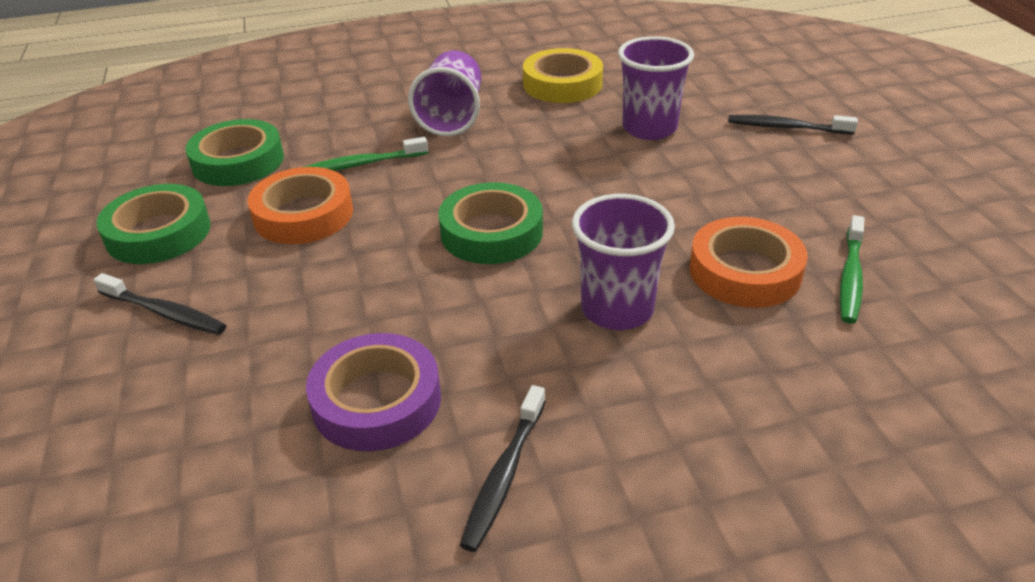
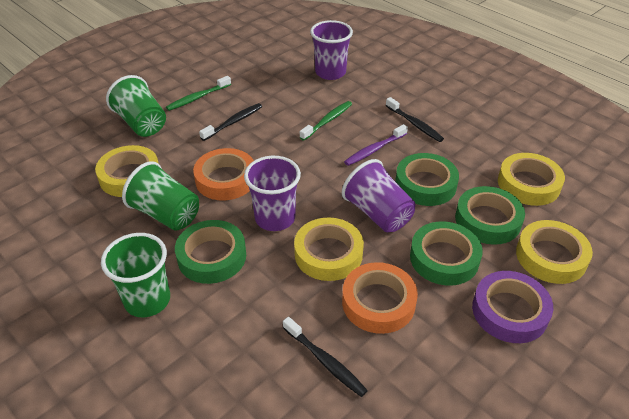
green cup: none = 0 -> [101,233,170,317] [106,75,166,137] [122,161,199,231] = 3
green tape: [96,184,210,264] [185,119,284,186] [438,182,543,264] = 3 -> [175,220,246,284] [395,153,459,206] [410,222,483,286] [455,186,525,245] = 4
purple toothbrush: none = 0 -> [344,124,408,166] = 1
yellow tape: [523,48,603,103] = 1 -> [95,145,159,197] [294,218,364,281] [498,153,565,206] [516,220,593,284] = 4

